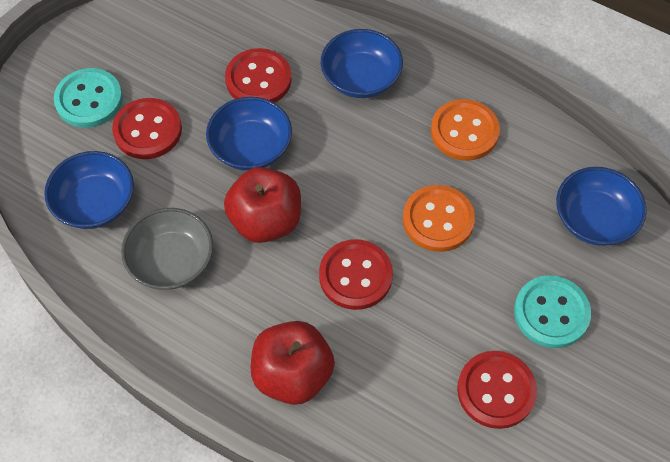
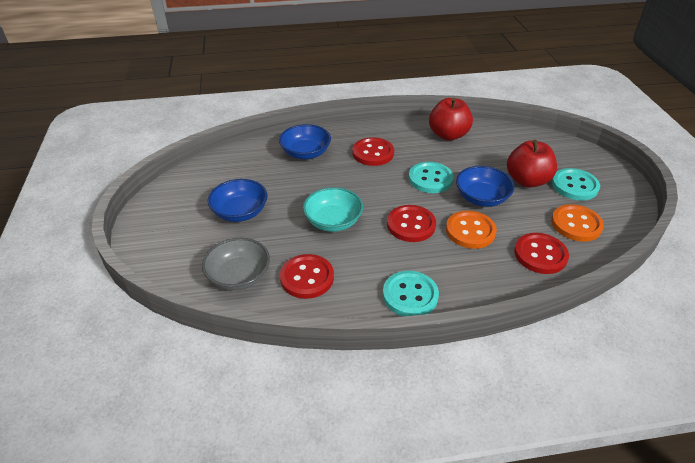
blue bowl: [44,151,134,229] [206,97,292,171] [321,29,403,98] [556,167,647,246] = 4 -> [208,179,268,222] [279,124,331,159] [456,166,515,207] = 3
turquoise bowl: none = 0 -> [303,187,363,232] = 1
turquoise button: [54,68,123,128] [514,275,591,348] = 2 -> [383,271,439,316] [409,162,454,193] [552,168,600,201] = 3

